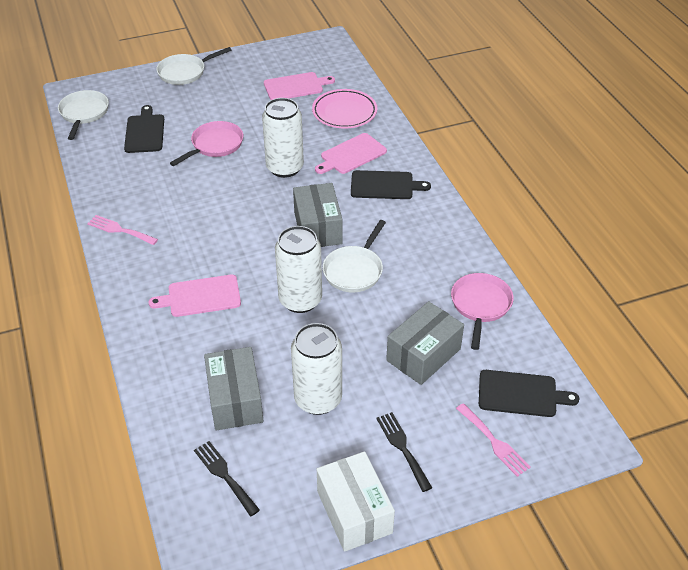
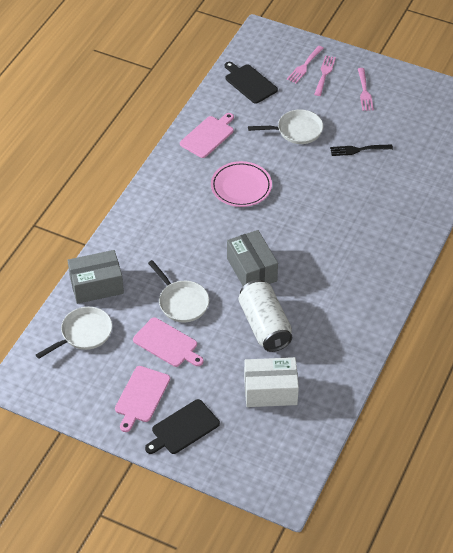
black cutting board: [124,105,164,153] [351,170,431,199] [479,370,579,417] = 3 -> [145,399,220,454] [225,62,278,104] = 2
black fork: [194,441,260,517] [376,412,432,492] = 2 -> [330,144,393,156] = 1
grey box: [204,347,263,430] [293,183,343,247] [386,301,464,385] = 3 -> [67,250,124,304] [227,230,278,286] = 2
pink fork: [87,215,158,245] [456,403,531,477] = 2 -> [287,46,324,83] [314,55,336,96] [358,68,374,111] = 3
pink pan: [170,121,243,166] [451,273,514,350] = 2 -> none = 0
white can: [262,98,304,178] [275,226,322,313] [291,323,342,415] = 3 -> [238,280,292,352] = 1

